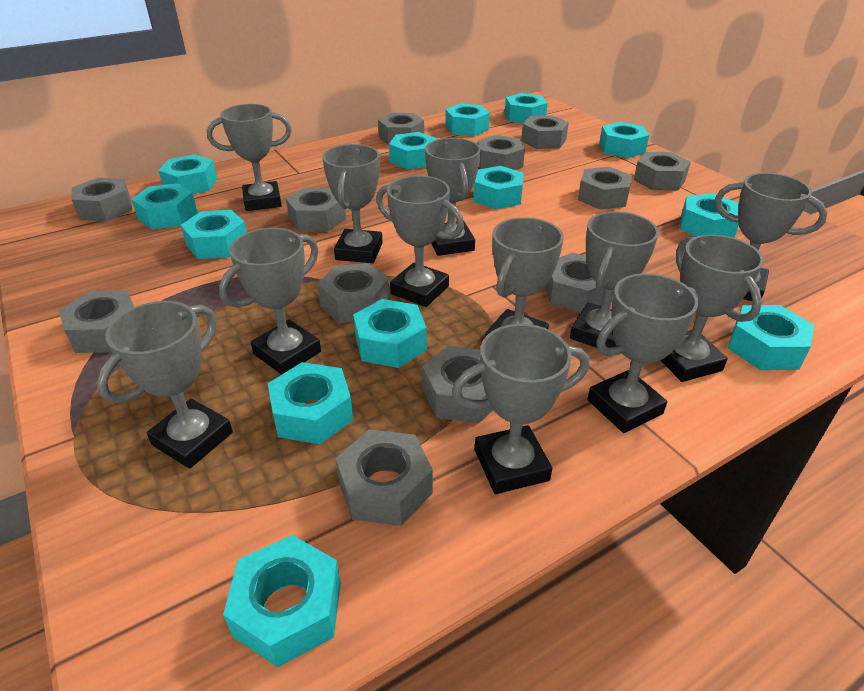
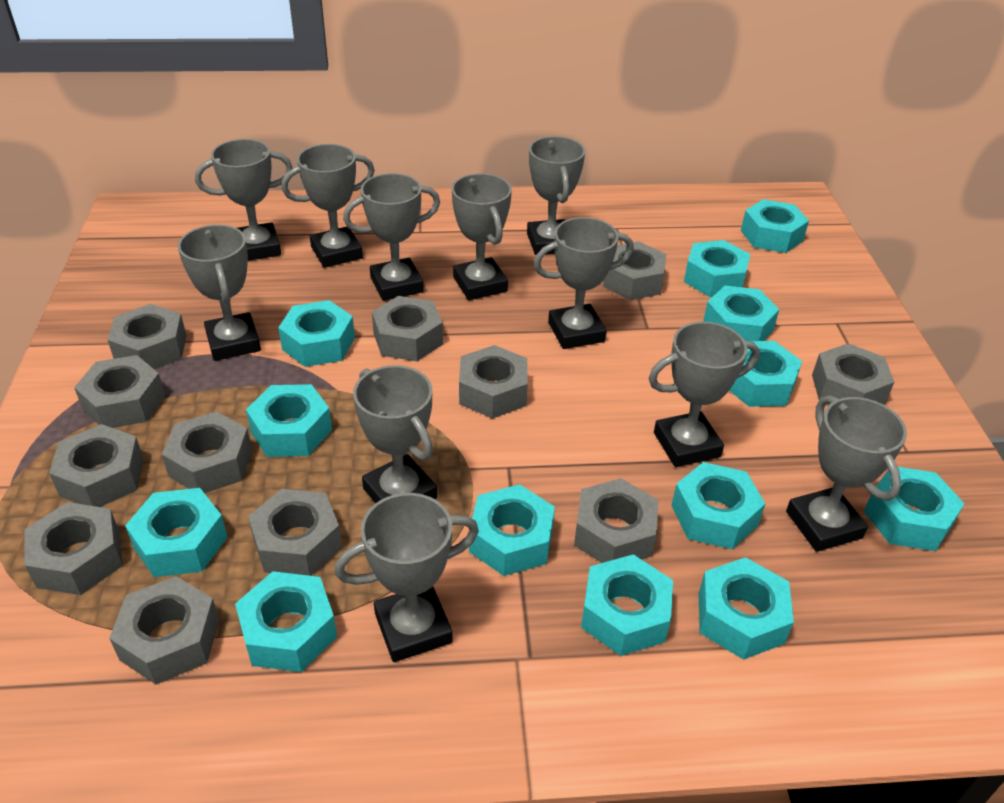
grey trophy: [97,301,233,469] [207,104,292,211] [219,228,321,375] [322,144,383,263] [376,176,464,307] [425,138,481,256] [452,324,590,494] [485,217,564,337] [570,211,659,348] [587,273,698,433] [660,235,764,382] [715,173,828,302] = 12 -> [178,225,261,361] [195,139,293,261] [281,144,375,268] [334,493,479,662] [343,173,440,301] [353,365,437,503] [452,173,512,300] [527,136,585,255] [533,217,634,349] [648,322,760,467] [786,395,907,552] = 11

